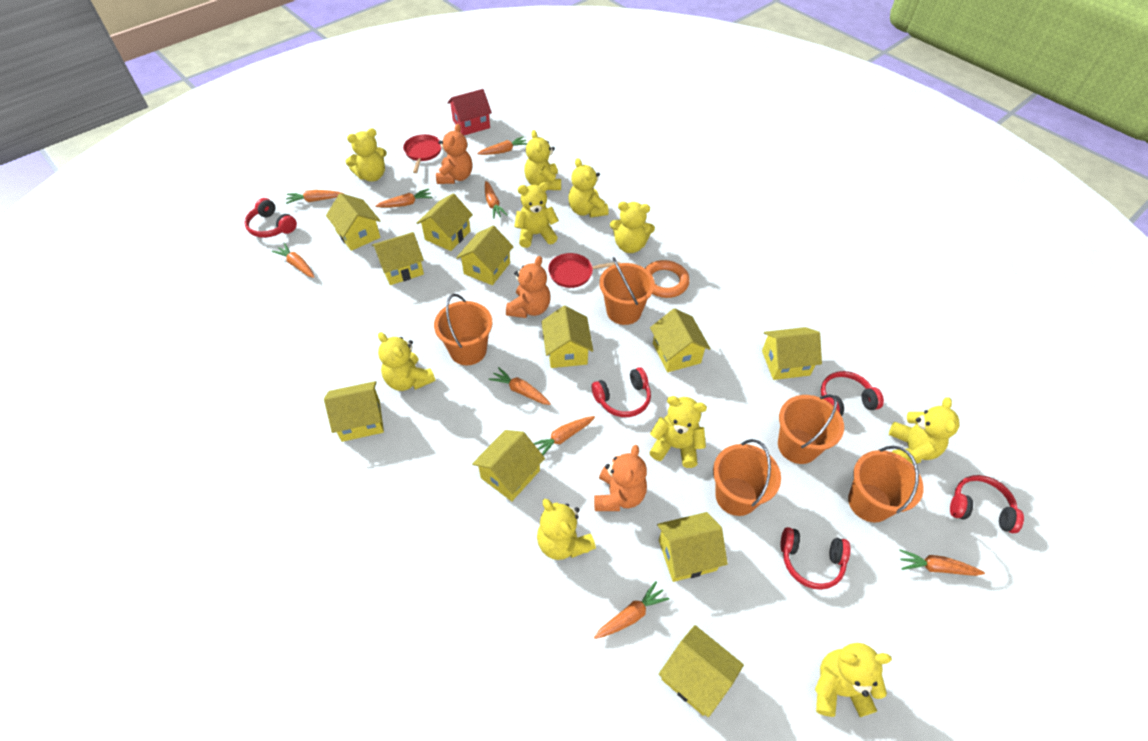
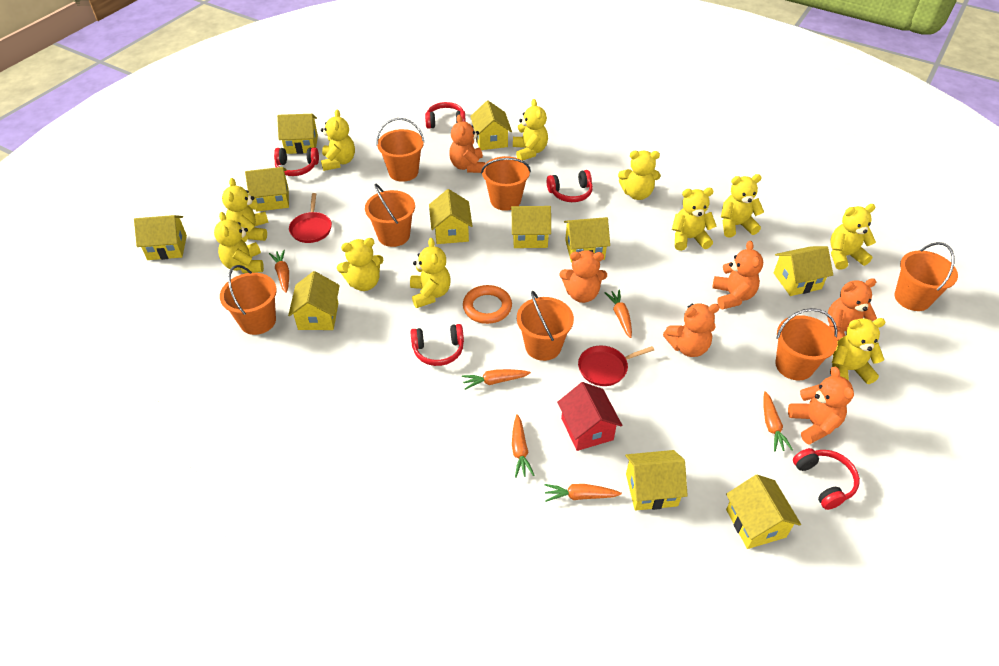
orange bucket: [434,294,493,365] [599,257,655,325] [713,439,781,516] [778,394,844,464] [848,446,924,522] = 5 -> [220,265,277,335] [365,184,415,247] [376,118,424,182] [481,156,531,211] [517,291,574,361] [775,308,838,381] [895,242,958,311] = 7
orange carrot: [272,243,314,278] [286,190,344,204] [375,189,433,208] [477,136,527,155] [485,181,507,219] [489,367,551,405] [533,416,595,455] [594,581,669,639] [899,549,985,576] = 9 -> [269,250,289,293] [462,369,531,390] [512,414,535,478] [544,484,622,502] [604,290,632,338] [763,391,793,451] = 6
orange teddy bear: [436,124,473,184] [506,256,550,318] [594,445,647,511] = 3 -> [449,115,485,173] [560,250,607,303] [663,303,720,357] [712,241,763,310] [788,367,854,445] [827,278,877,342] = 6
yellow teddy bear: [345,128,387,182] [378,332,435,391] [514,182,559,248] [524,130,561,190] [537,499,596,560] [568,158,609,218] [610,202,655,253] [649,396,707,468] [815,643,892,717] [889,397,959,464] = 10 -> [214,212,264,273] [222,178,269,241] [321,109,355,171] [337,238,384,291] [410,238,450,308] [513,99,548,161] [618,151,660,200] [672,188,717,251] [721,174,764,238] [830,204,876,270] [832,318,885,384] = 11

